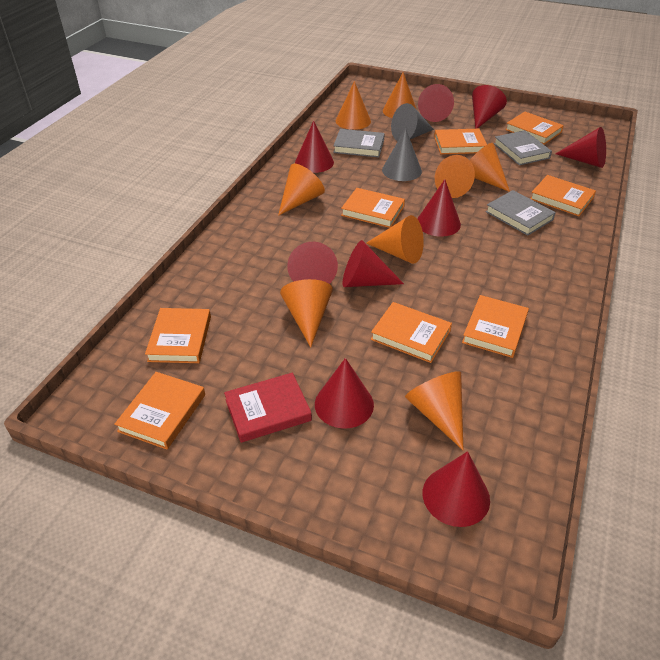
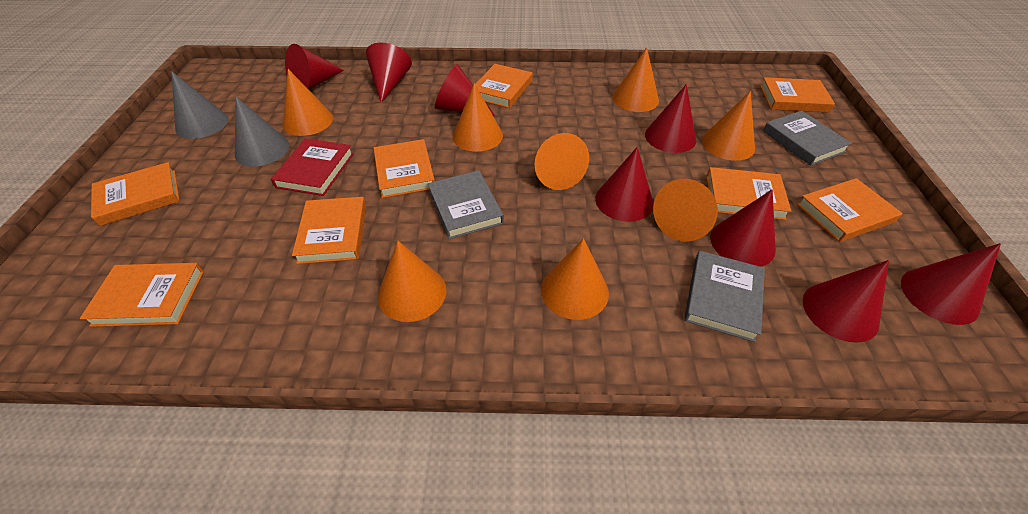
red cone: [287,242,338,284] [295,120,334,173] [315,358,374,428] [342,240,404,287] [417,179,461,237] [418,84,454,122] [423,451,490,527] [472,85,507,129] [556,127,606,168] = 9 -> [285,44,344,90] [366,43,412,103] [435,64,495,116] [595,147,653,222] [645,84,696,153] [710,189,776,267] [803,260,889,343] [901,243,1001,325] = 8

